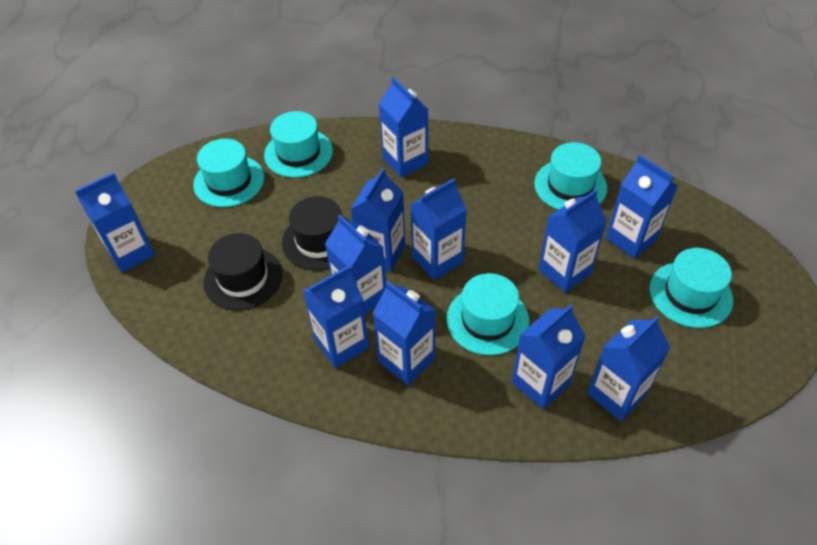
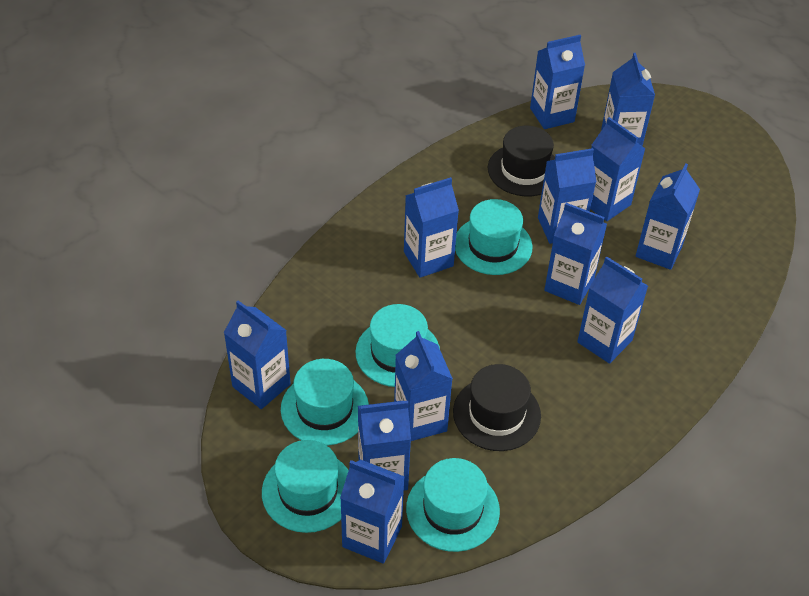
blue carton: [75,172,155,273] [303,266,369,368] [325,214,386,314] [351,168,405,272] [372,281,436,385] [379,77,428,177] [410,179,467,280] [512,304,586,409] [538,189,607,293] [587,316,670,421] [606,155,678,259] = 11 -> [224,300,291,409] [340,460,405,564] [358,401,411,490] [394,331,453,441] [404,177,459,278] [530,35,585,129] [538,148,596,244] [544,203,607,305] [577,257,648,364] [590,117,645,221] [601,53,655,146] [636,163,700,270] = 12

